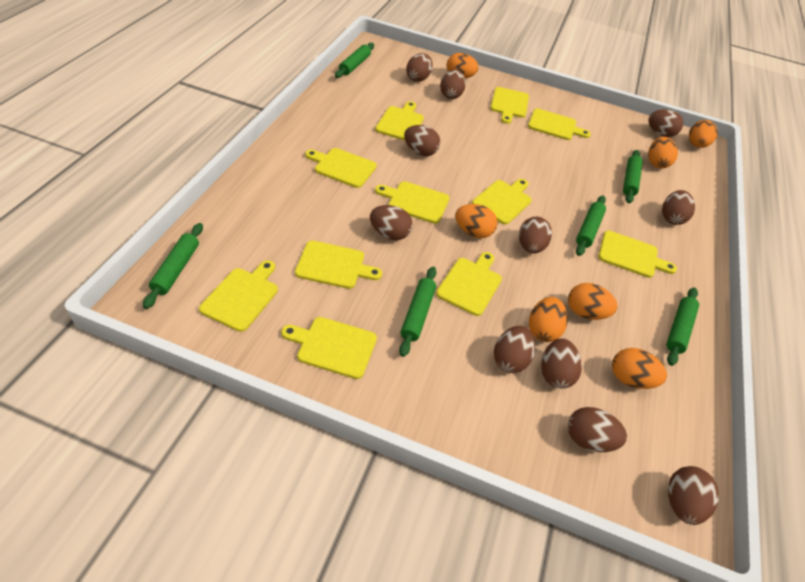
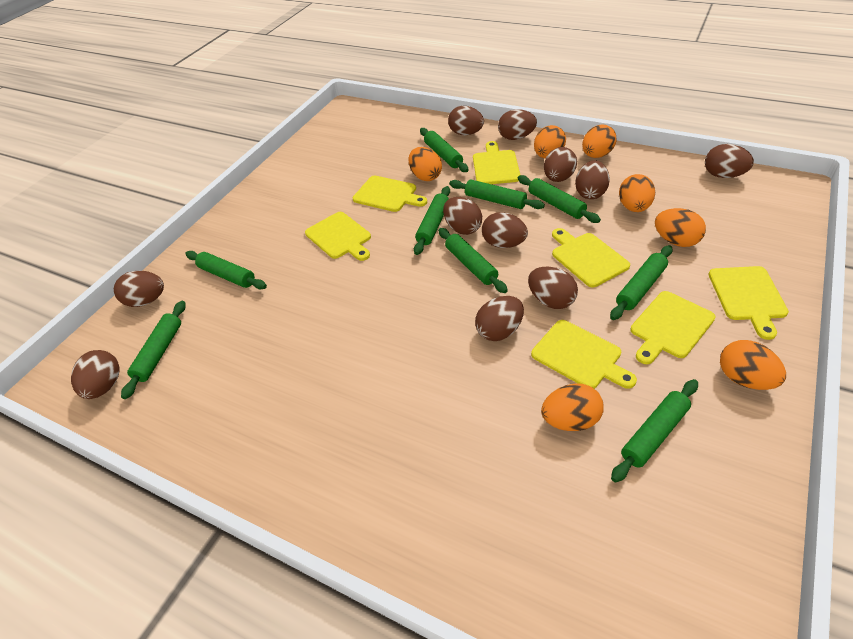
green rolling pin: [143,223,203,309] [335,43,374,78] [399,267,437,357] [576,195,606,256] [623,150,643,203] [666,288,699,366] = 6 -> [121,301,186,399] [185,251,267,289] [414,186,450,255] [420,128,469,172] [438,228,508,293] [449,179,545,209] [518,175,601,223] [610,245,672,320] [611,379,698,483] = 9
yellow cutting board: [199,260,278,332] [281,317,377,379] [295,240,382,289] [305,148,377,188] [375,101,424,141] [375,181,450,224] [436,252,502,316] [472,179,532,225] [490,87,529,124] [528,108,591,140] [598,231,677,278] = 11 -> [305,212,371,261] [353,176,427,212] [473,141,520,184] [531,320,637,389] [552,228,630,287] [630,291,716,364] [708,266,789,340] = 7

